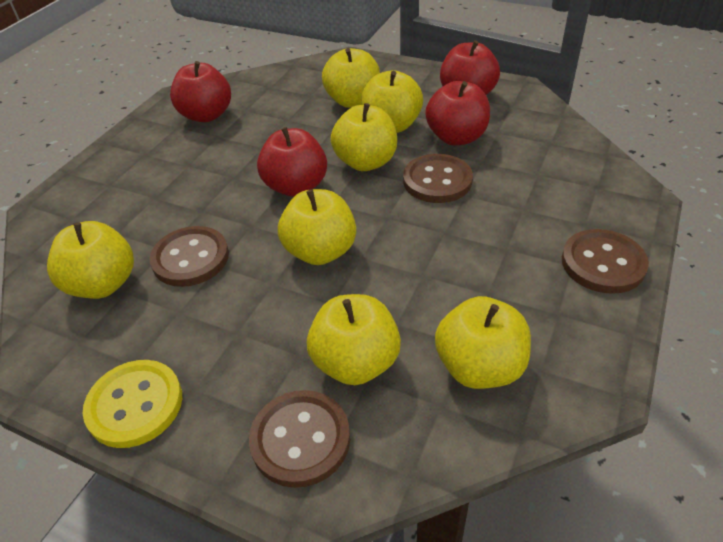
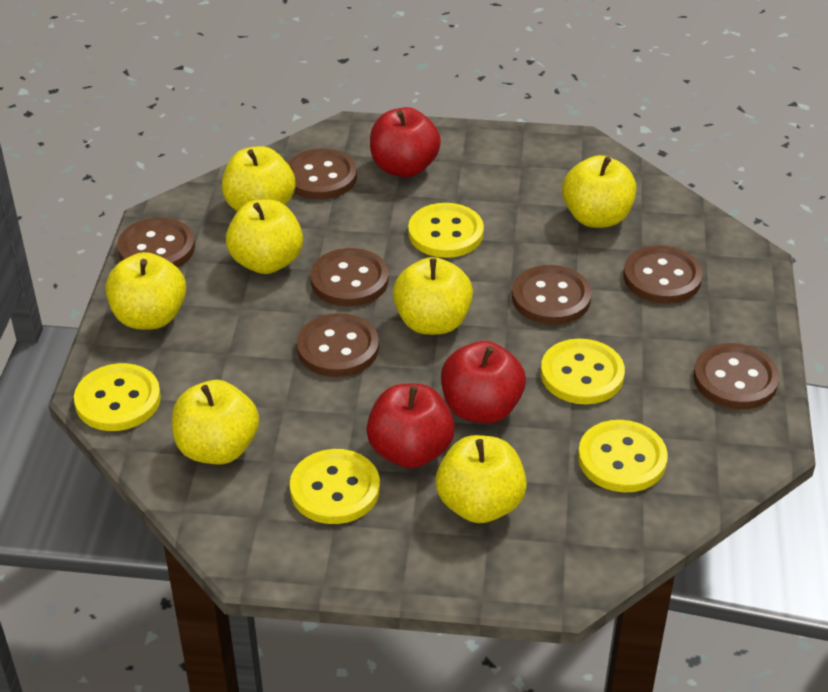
brown button: [149,226,229,287] [249,390,350,488] [403,154,473,203] [562,229,649,294] = 4 -> [117,217,195,268] [287,148,357,200] [297,313,379,377] [311,248,389,306] [512,265,592,325] [623,245,703,304] [693,343,779,409] = 7
red apple: [170,61,231,122] [257,127,327,197] [425,81,490,145] [440,40,500,95] = 4 -> [366,383,455,468] [370,107,441,177] [441,341,526,423] = 3
yellow button: [83,360,182,448] = 1 -> [74,363,161,431] [290,449,380,524] [408,203,484,258] [541,339,625,404] [578,420,668,493] = 5

